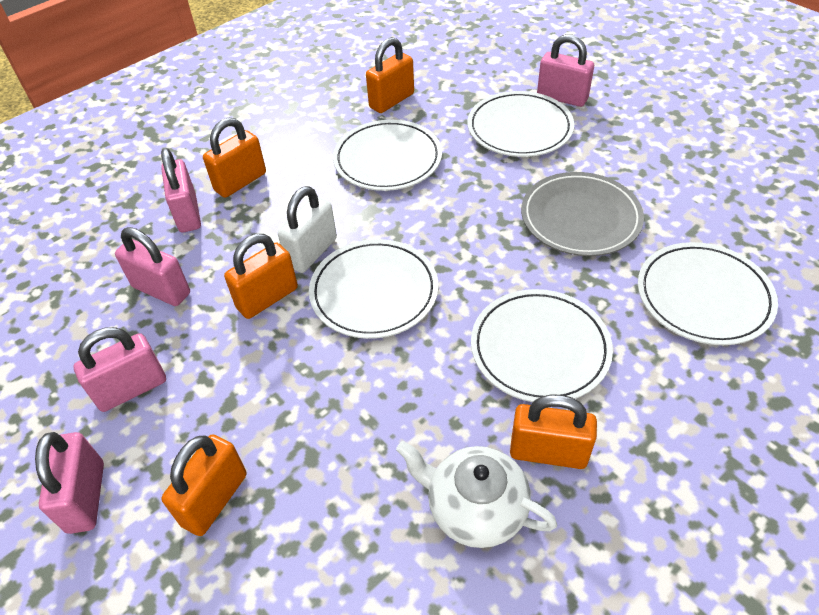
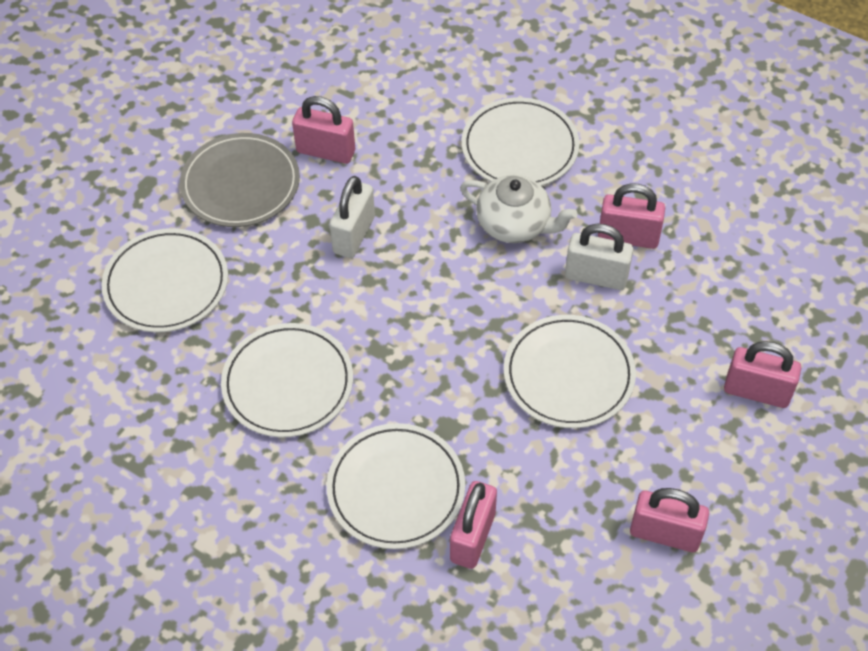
orange padlock: [161,434,246,536] [203,118,266,198] [224,234,298,319] [366,37,414,113] [510,394,597,469] = 5 -> none = 0
white padlock: [278,186,337,273] = 1 -> [330,176,375,258] [565,224,633,290] = 2

